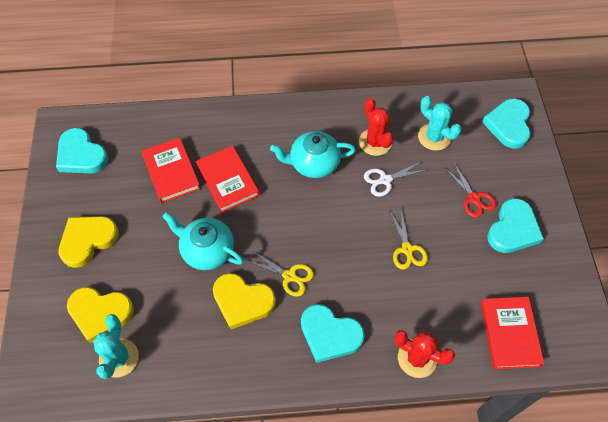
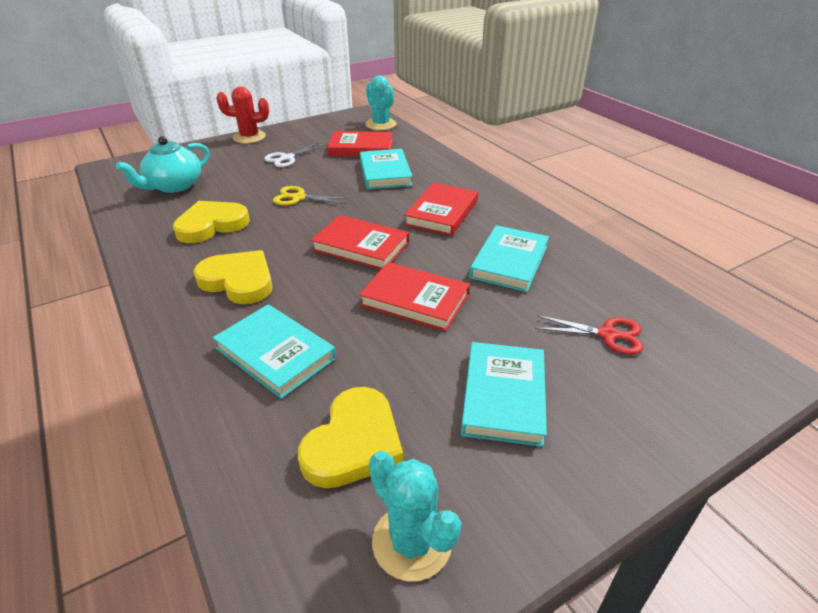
red book: [141,138,201,203] [196,145,259,213] [481,297,544,369] = 3 -> [311,215,409,270] [327,131,393,157] [359,262,470,331] [404,183,478,236] = 4
red cactus: [359,98,393,156] [394,330,455,378] = 2 -> [216,86,269,144] = 1
turquoise book: none = 0 -> [213,304,336,399] [360,149,413,190] [461,342,547,447] [469,225,549,292] = 4
turquoise heart: [56,128,108,173] [301,304,365,363] [482,99,531,149] [487,198,544,253] = 4 -> none = 0
turquoise teapot: [162,212,244,270] [270,131,356,178] = 2 -> [116,136,209,193] = 1
yellow scissors: [247,251,314,297] [390,209,428,269] = 2 -> [273,186,349,205] = 1

